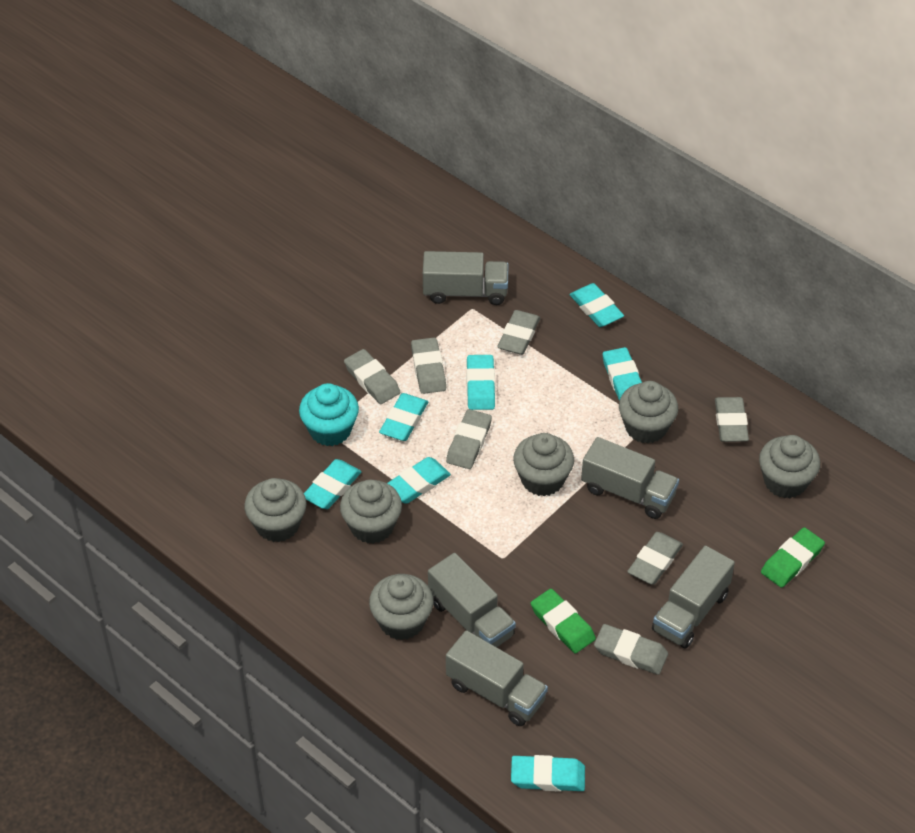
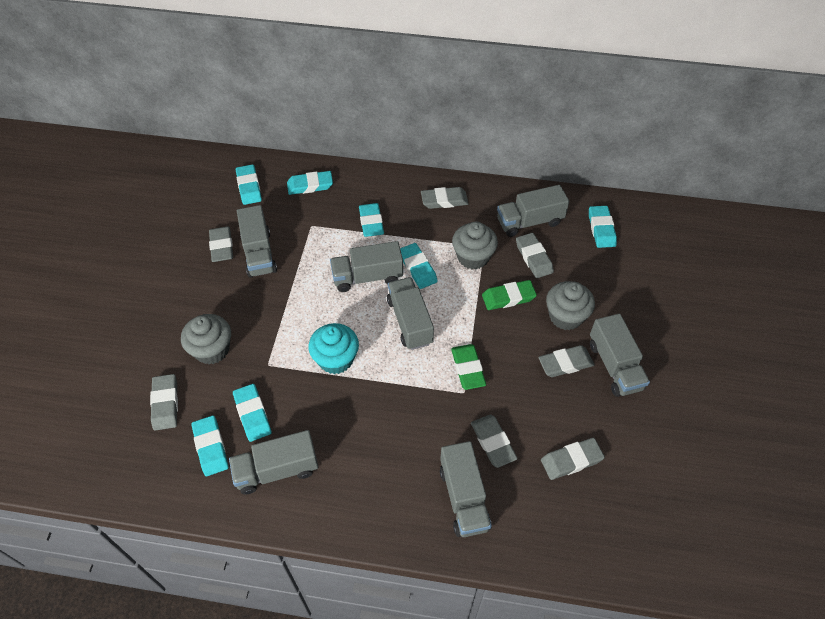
grey cupcake: [244,478,307,542] [340,480,402,544] [369,574,434,640] [513,433,574,496] [619,381,678,444] [759,435,820,498] = 6 -> [181,314,231,364] [452,221,498,269] [546,281,595,330] = 3
grey truck: [423,251,509,305] [428,553,516,647] [446,630,548,726] [581,437,679,519] [652,546,735,649] = 5 -> [229,430,318,495] [237,205,277,278] [330,241,403,292] [387,277,434,350] [440,441,492,537] [497,185,569,237] [590,314,650,397] = 7

